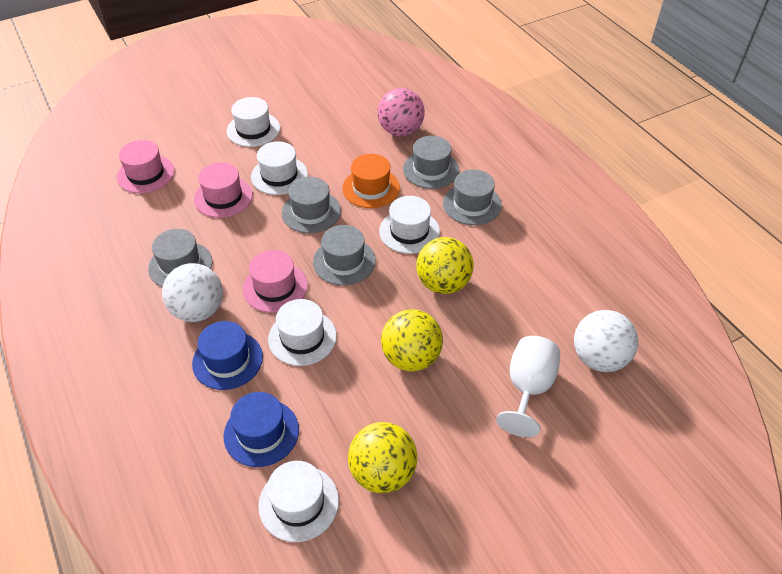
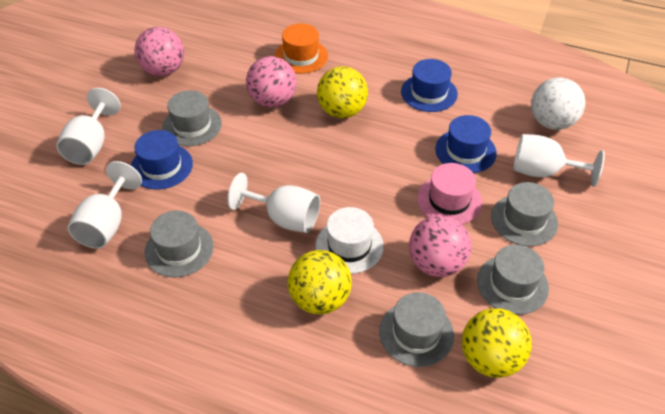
blue hat: [192,321,263,390] [224,392,299,467] = 2 -> [131,130,193,190] [401,59,458,112] [435,115,497,173] = 3
pink ball: [377,88,425,136] = 1 -> [134,27,184,76] [246,56,297,107] [409,215,471,277] = 3
pink hat: [117,140,174,193] [194,162,253,218] [243,250,308,313] = 3 -> [417,163,482,224] = 1
white ball: [162,263,223,322] [574,310,638,372] = 2 -> [531,78,585,130] = 1
white goblet: [496,336,560,437] = 1 -> [56,88,121,165] [68,161,142,249] [227,173,320,233] [513,134,605,187] = 4
white hat: [227,97,280,147] [251,141,308,195] [258,461,339,542] [268,299,337,366] [379,196,440,254] = 5 -> [316,207,384,274] = 1

